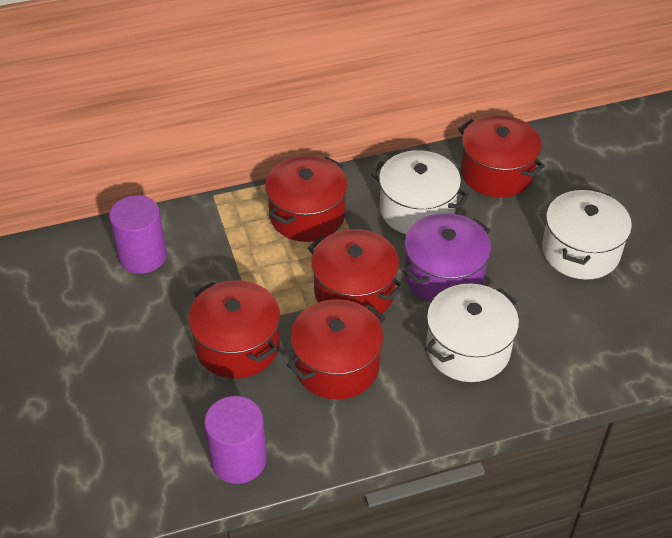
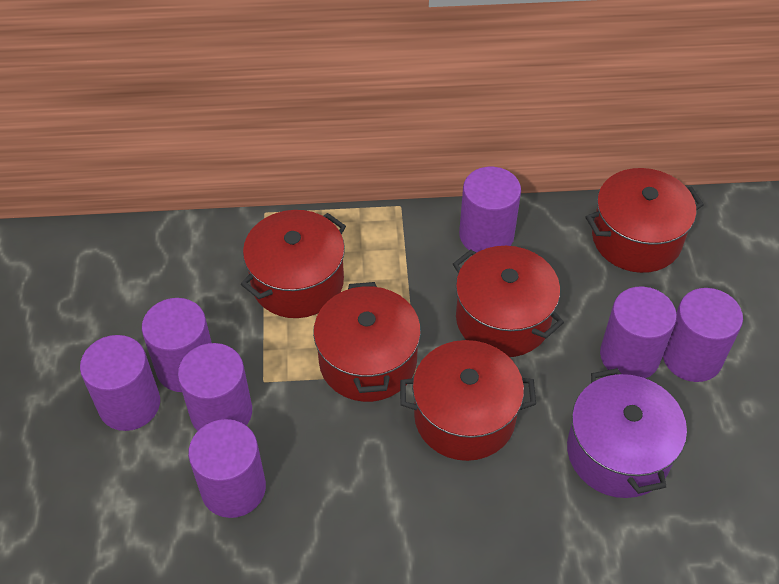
purple cylinder: [109,195,167,274] [204,396,267,484] = 2 -> [80,335,160,431] [142,298,212,392] [178,343,252,431] [188,419,266,518] [459,167,521,253] [600,287,677,378] [663,288,743,382] = 7
white pot: [371,150,469,235] [425,284,519,382] [542,189,632,280] = 3 -> none = 0

